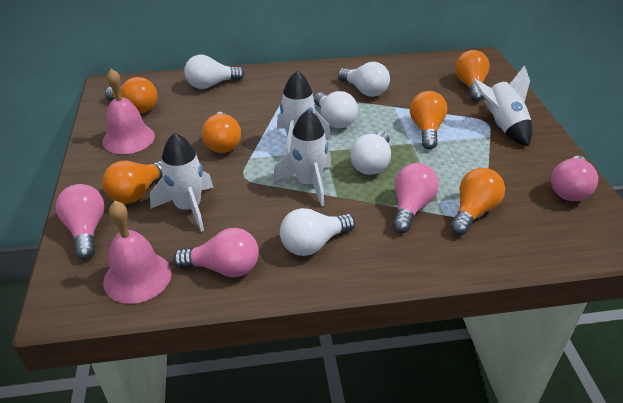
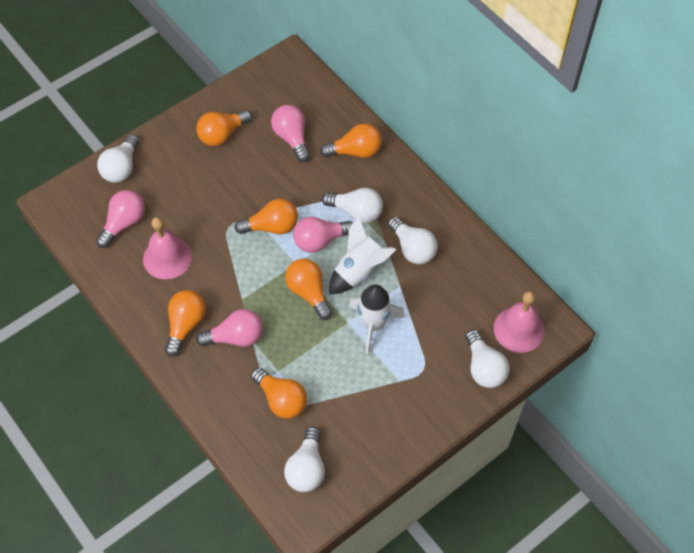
white rocket: [150,133,213,232] [273,109,331,206] [277,71,331,154] [472,65,532,146] = 4 -> [329,215,396,294] [349,285,405,354] = 2

